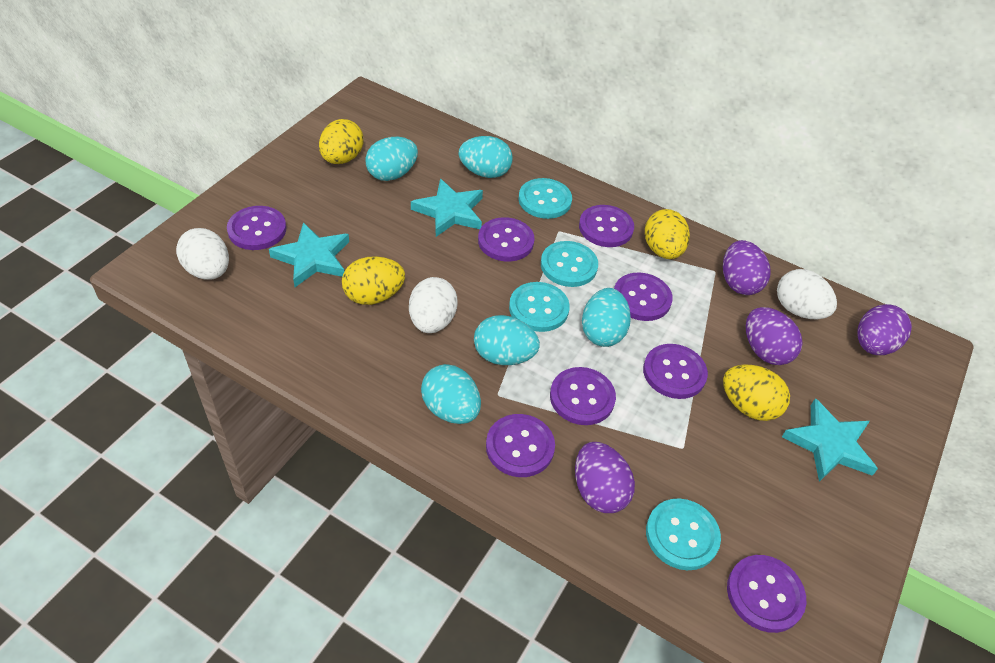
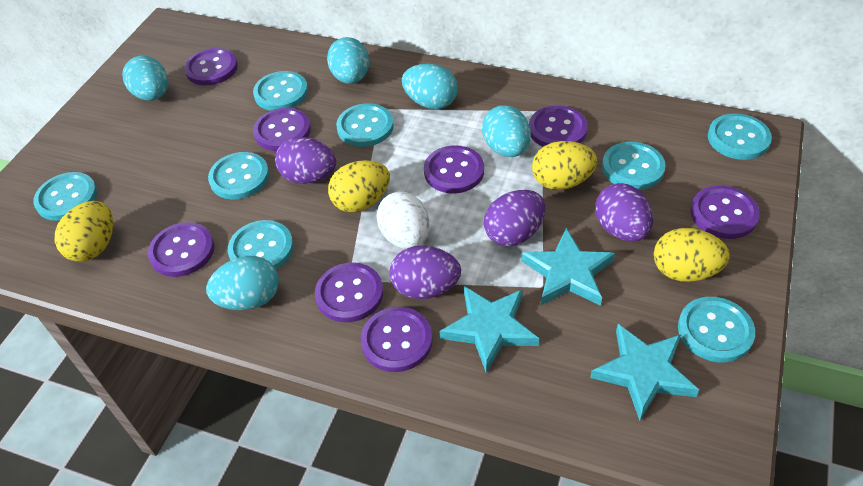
turquoise button: [509,282,570,332] [519,178,572,219] [541,241,598,287] [646,498,721,570] = 4 -> [33,172,97,221] [208,152,269,200] [228,220,294,269] [253,71,308,111] [336,103,394,147] [602,142,666,190] [678,297,755,363] [708,113,772,160] = 8
white egg: [176,228,229,280] [409,277,458,333] [777,269,837,319] = 3 -> [376,191,429,249] = 1

